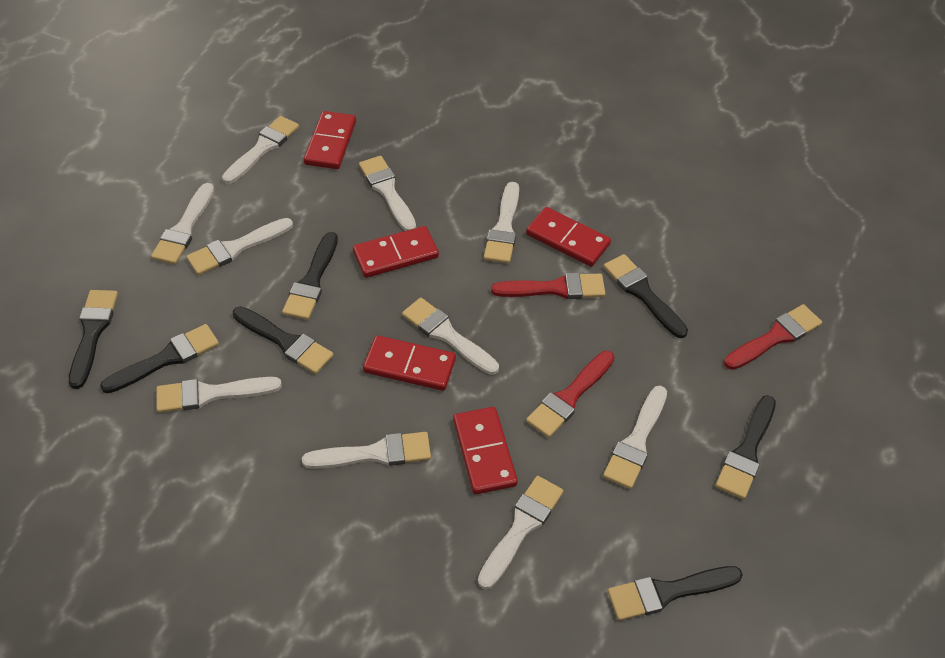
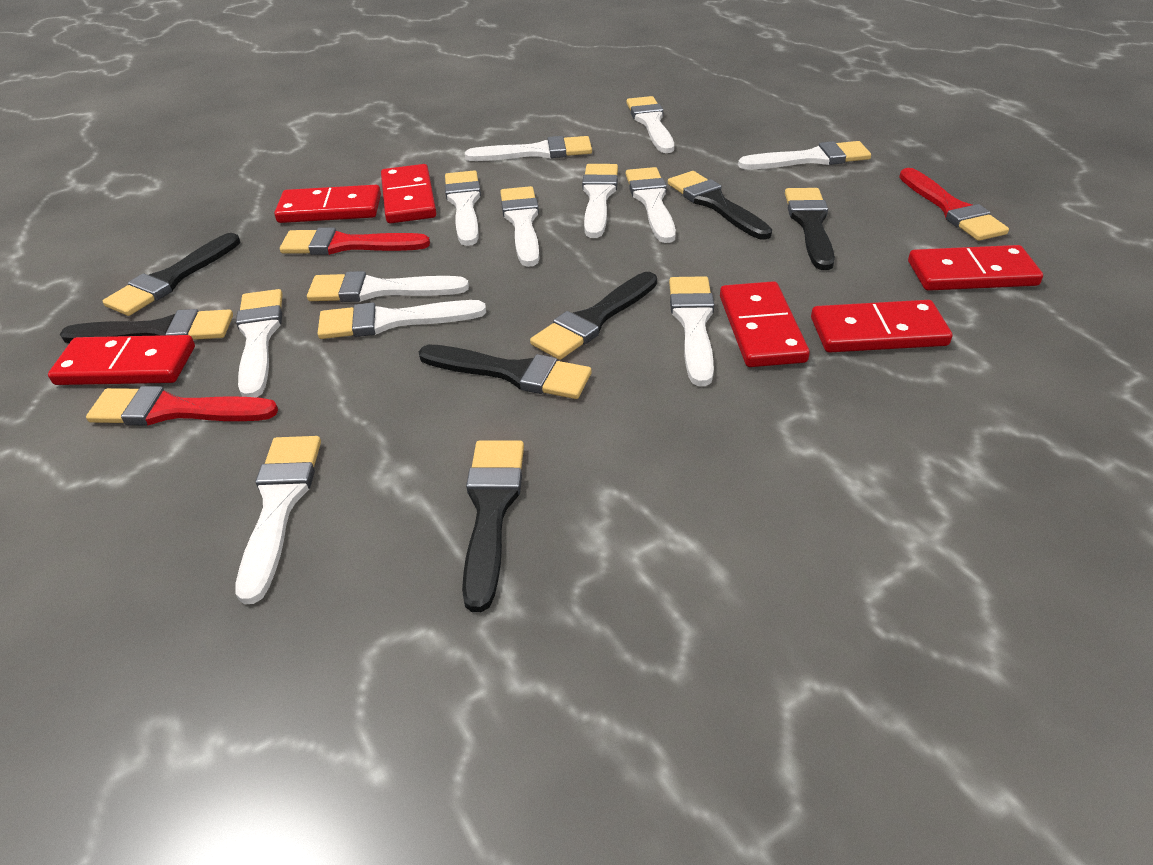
red domino: [304,111,356,169] [353,226,439,278] [363,335,456,391] [453,407,518,495] [526,207,611,267] = 5 -> [48,335,195,385] [274,185,381,223] [381,164,437,223] [720,281,810,367] [811,300,952,353] [908,245,1043,291] = 6
white brush: [151,183,214,264] [157,377,282,413] [186,218,293,275] [222,116,299,184] [302,432,431,469] [359,156,416,231] [402,298,499,375] [478,476,563,589] [484,182,519,263] [603,386,667,489] = 10 -> [235,436,321,604] [236,289,283,398] [307,271,469,302] [318,300,486,339] [445,170,481,246] [465,136,592,161] [500,186,539,267] [582,164,618,238] [626,96,674,153] [626,167,676,243] [669,276,714,386] [738,141,871,169] = 12

